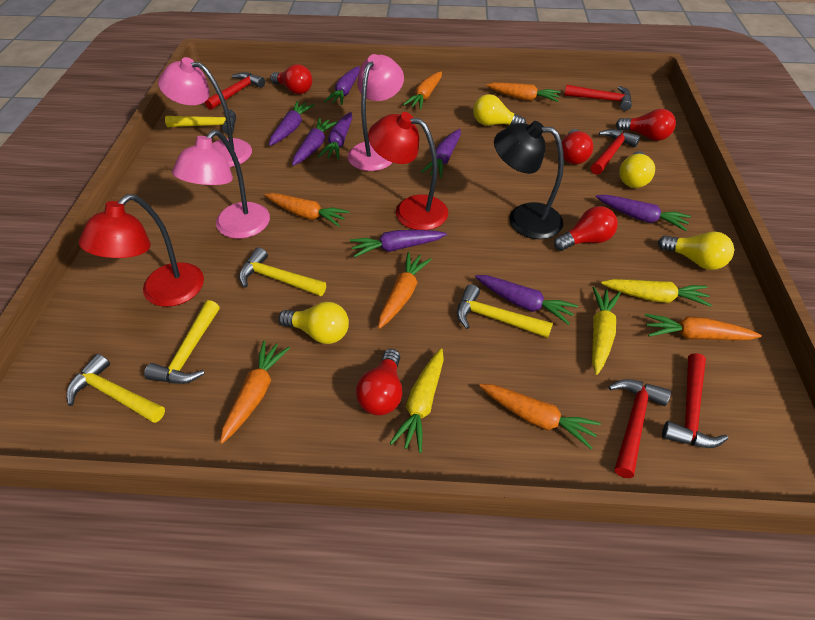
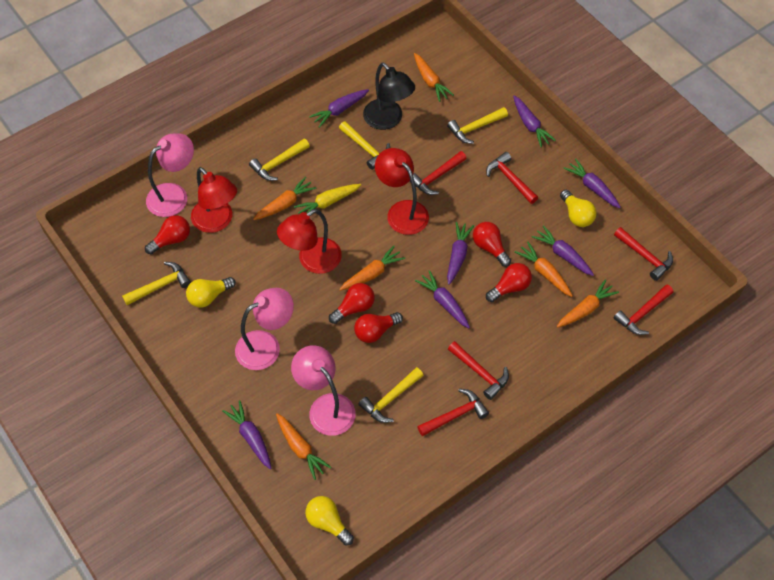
orange carrot: [220,341,290,444] [265,193,350,227] [378,252,432,329] [403,71,442,110] [479,384,601,449] [486,82,561,102] [645,314,762,340] = 7 -> [253,177,316,220] [276,413,332,480] [339,246,405,291] [414,53,454,102] [515,242,573,297] [557,279,619,328] = 6
purple carrot: [269,101,315,146] [292,118,338,166] [318,112,352,160] [324,66,360,105] [350,230,447,258] [421,129,461,178] [475,275,578,325] [596,195,691,231] = 8 -> [222,400,272,469] [309,89,369,128] [415,270,470,328] [447,222,474,285] [513,96,556,147] [532,225,594,276] [563,159,621,208] = 7
red hammer: [205,72,265,110] [564,85,632,111] [591,129,640,175] [608,379,671,478] [662,353,728,448] = 5 -> [409,151,467,195] [417,389,489,436] [448,341,509,400] [486,152,538,204] [614,227,673,281] [614,284,673,335] = 6
red lamp: [79,194,204,307] [368,112,448,230] = 2 -> [191,167,237,233] [277,209,342,274] [375,148,429,235] = 3
yellow carrot: [390,348,444,453] [592,287,620,375] [601,279,712,307] = 3 -> [294,184,361,214] = 1
yellow light bulb: [278,302,349,344] [473,94,526,126] [619,151,655,188] [658,231,734,270] = 4 -> [186,277,236,308] [305,496,354,545] [560,190,596,227] = 3

